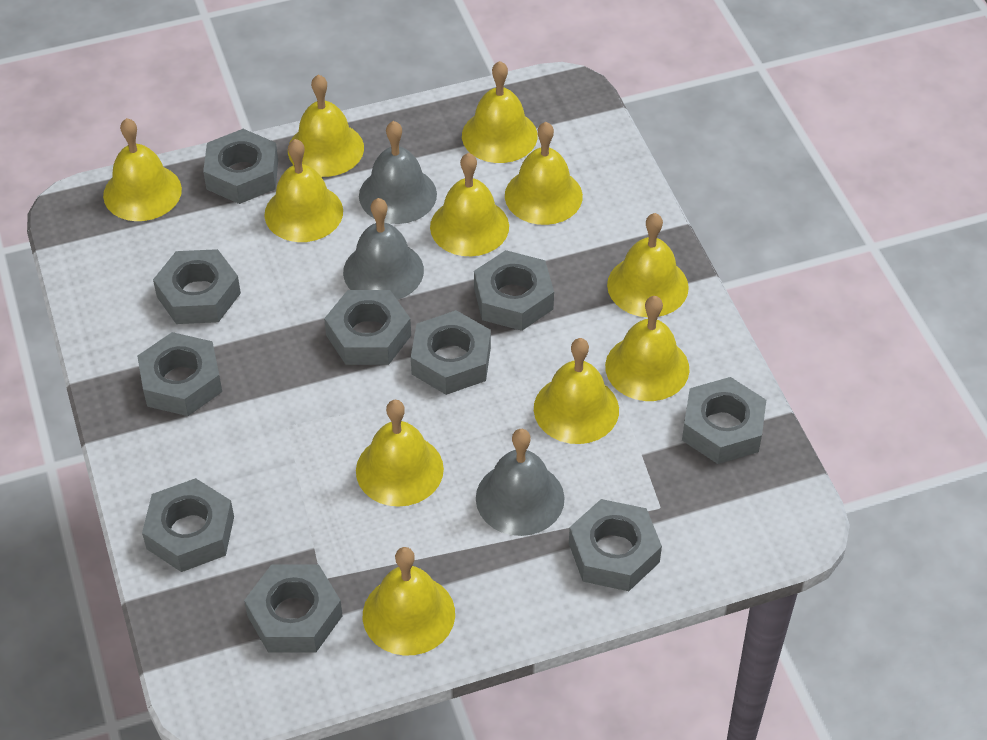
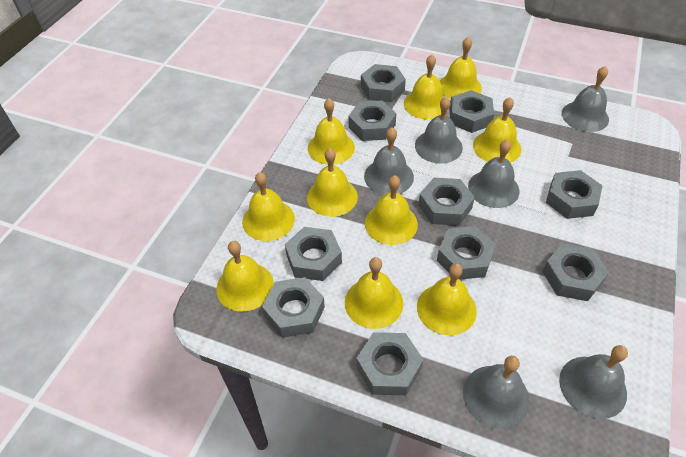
grey bell: [343,198,424,300] [359,121,437,224] [476,429,565,536] = 3 -> [364,128,414,195] [415,97,463,164] [463,356,530,429] [468,139,520,208] [559,345,628,419] [562,66,609,132] = 6
yellow bell: [103,118,182,221] [264,139,343,242] [288,74,364,177] [356,400,444,507] [363,547,455,656] [430,153,509,256] [462,61,538,163] [505,122,583,225] [534,338,619,444] [605,296,690,401] [607,213,689,317] = 11 -> [216,241,274,312] [242,172,295,241] [307,148,358,217] [308,98,355,165] [345,257,403,329] [365,175,418,245] [404,54,444,119] [417,264,477,335] [440,37,482,99] [473,97,521,163] = 10

